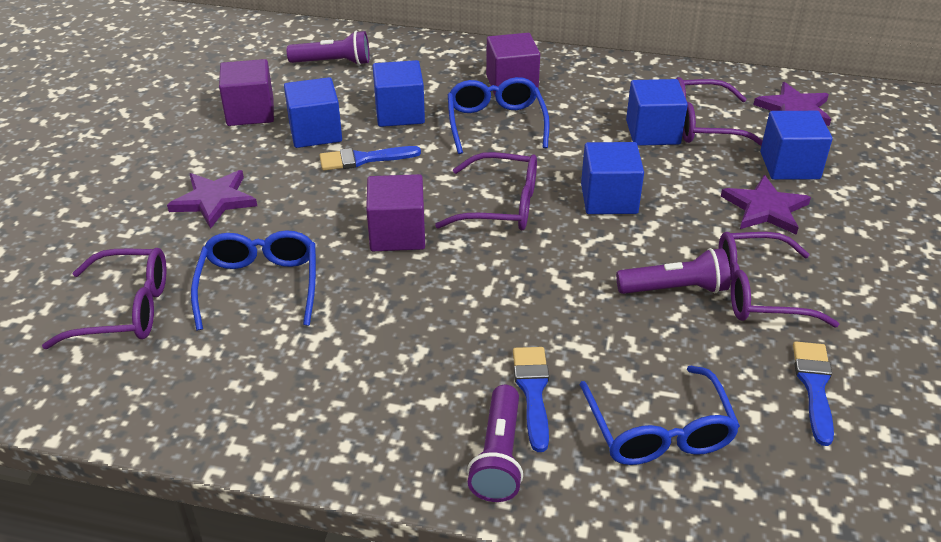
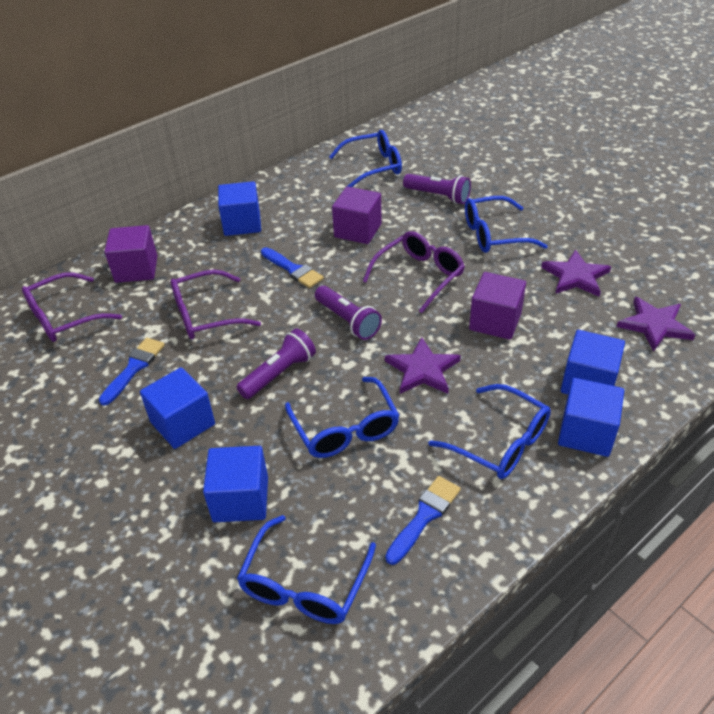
blue glasses: [191,230,316,330] [448,77,550,154] [580,366,740,465] = 3 -> [237,515,376,624] [285,377,400,458] [329,130,402,187] [428,384,551,479] [465,196,548,253] = 5
purple glasses: [42,248,166,349] [435,152,537,230] [676,77,763,146] [719,232,839,327] = 4 -> [22,272,122,342] [170,270,261,339] [363,231,465,313] = 3

